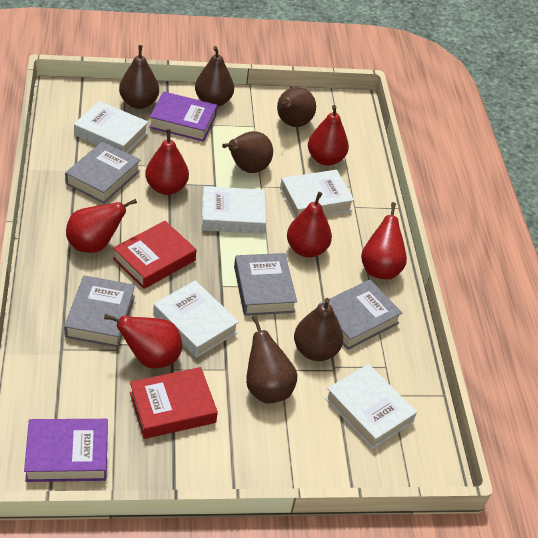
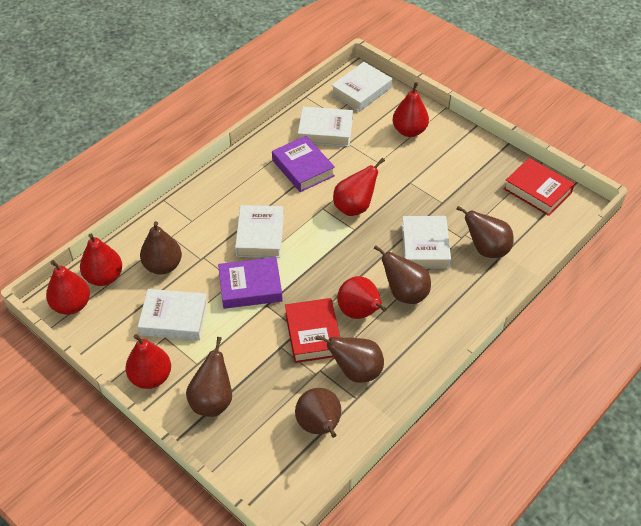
grey book: [64,275,135,347] [65,141,140,204] [234,253,297,316] [318,280,402,350] = 4 -> none = 0

